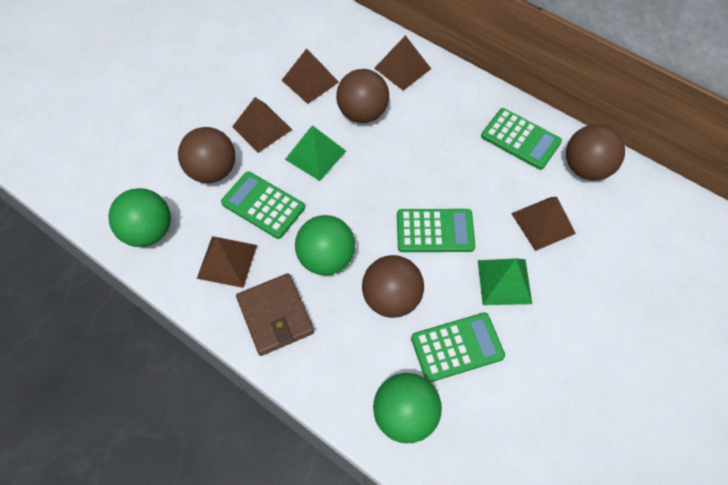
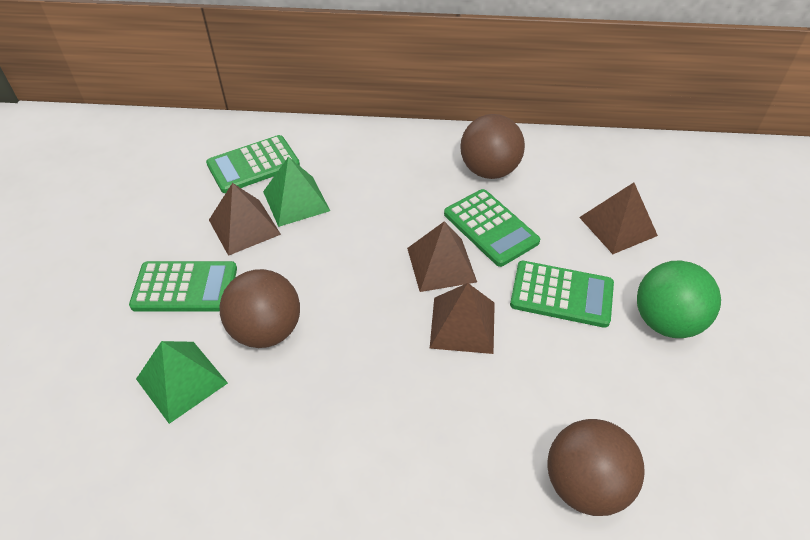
brown ball: [178,127,235,183] [336,69,389,123] [362,255,424,318] [566,124,625,181] = 4 -> [220,269,300,348] [460,114,525,179] [547,419,645,516] = 3
brown pyramid: [197,236,257,288] [232,97,292,153] [282,48,339,104] [374,35,431,91] [511,197,576,251] = 5 -> [209,183,281,256] [407,221,477,292] [430,283,495,354] [579,182,658,254] = 4
brown wallet: [236,273,314,356] = 1 -> none = 0
green ball: [108,188,171,247] [295,215,355,275] [373,373,442,443] = 3 -> [637,261,721,338] = 1

